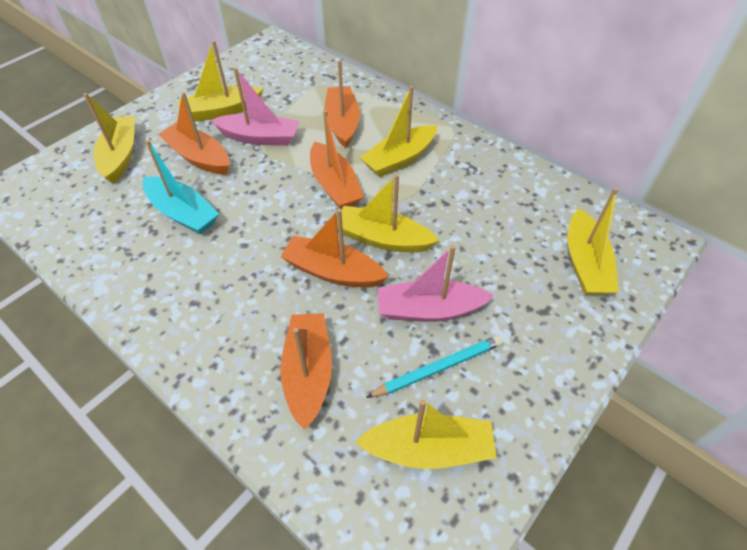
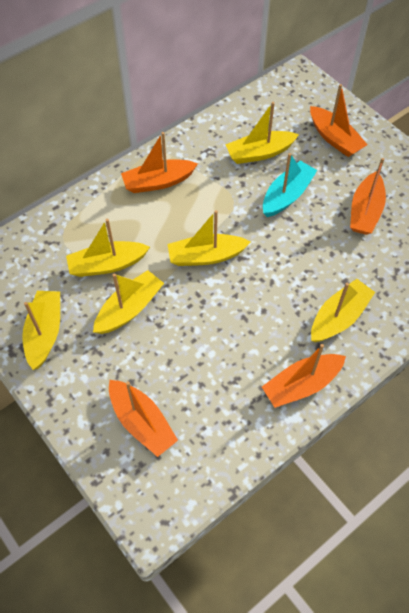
pink boat: [211,68,300,146] [377,245,494,322] = 2 -> none = 0
turquoise pencil: [366,335,503,398] = 1 -> none = 0

